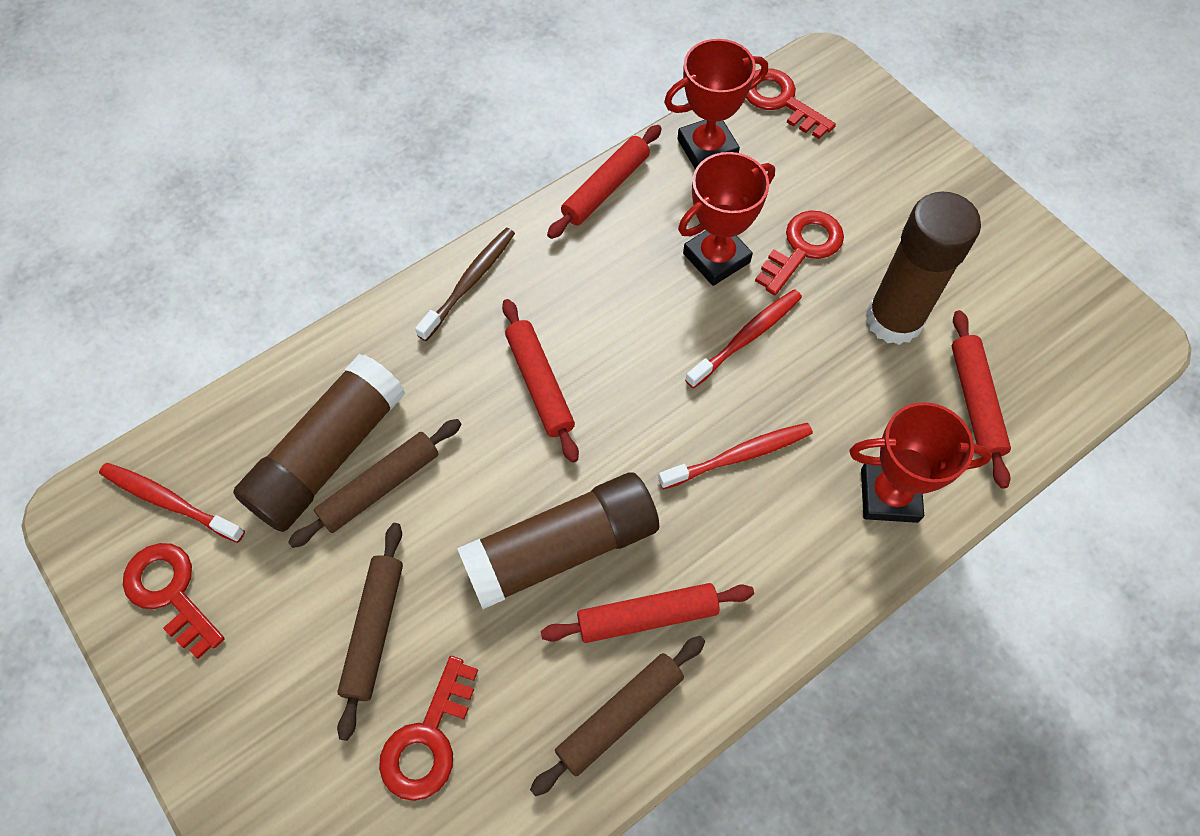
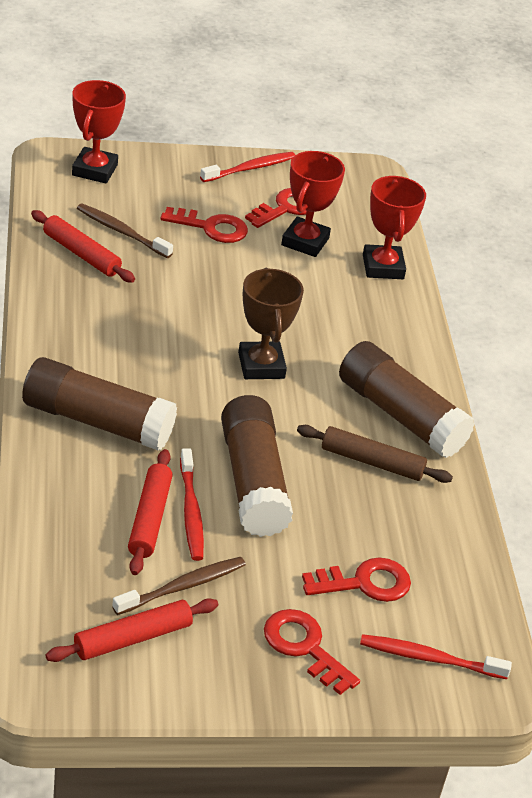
brown rolling pin: [288,419,461,548] [337,523,403,741] [530,636,705,796] = 3 -> [297,425,453,483] = 1
brown toothbrush: [415,228,515,341] = 1 -> [77,204,173,258] [112,557,246,615] = 2
brown trophy: none = 0 -> [238,268,304,379] = 1
red rolling pin: [502,299,579,463] [541,583,754,643] [547,125,662,239] [952,310,1011,489] = 4 -> [31,210,135,283] [45,598,218,662] [128,449,173,575] = 3

